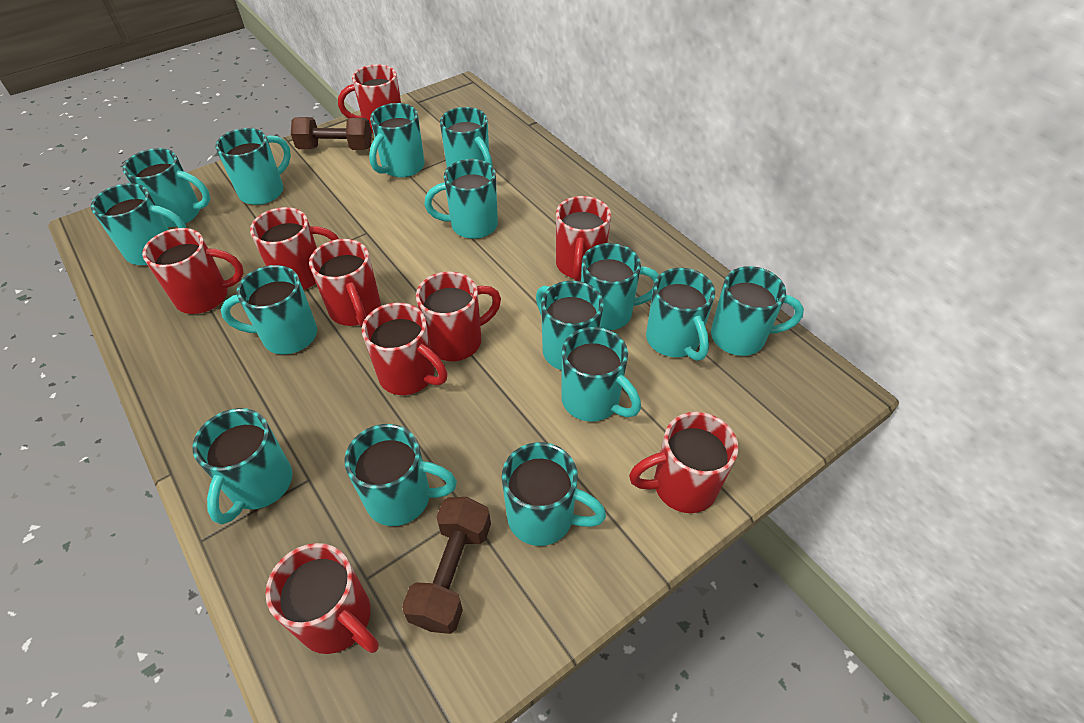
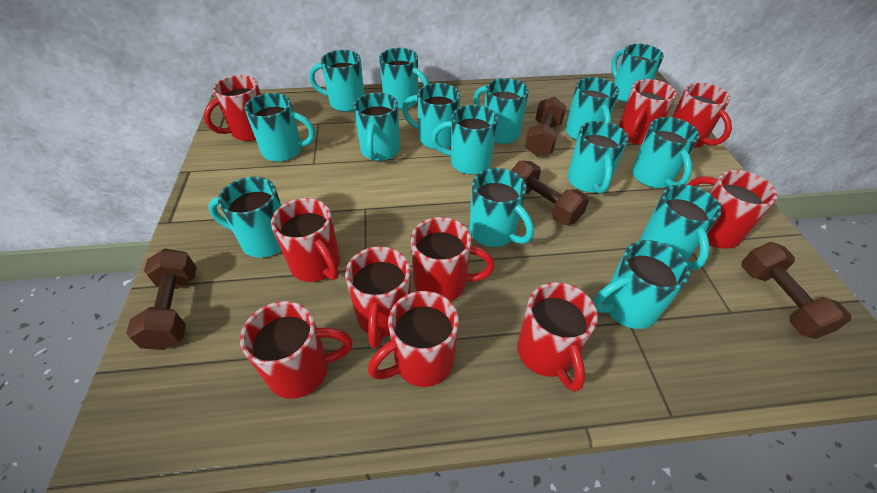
brown dumbbell: [291,117,372,150] [402,497,491,634] = 2 -> [126,249,197,350] [511,161,589,225] [525,97,567,157] [742,242,851,339] = 4
red mug: [142,228,244,314] [250,207,339,290] [265,543,379,654] [309,239,381,326] [338,64,401,134] [362,303,447,395] [416,271,501,361] [556,196,611,281] [629,412,738,513] = 9 -> [204,75,261,141] [240,301,353,399] [271,198,340,282] [345,246,411,349] [368,291,459,387] [411,217,495,301] [517,282,598,392] [619,79,677,145] [672,83,732,148] [687,170,777,249] = 10

